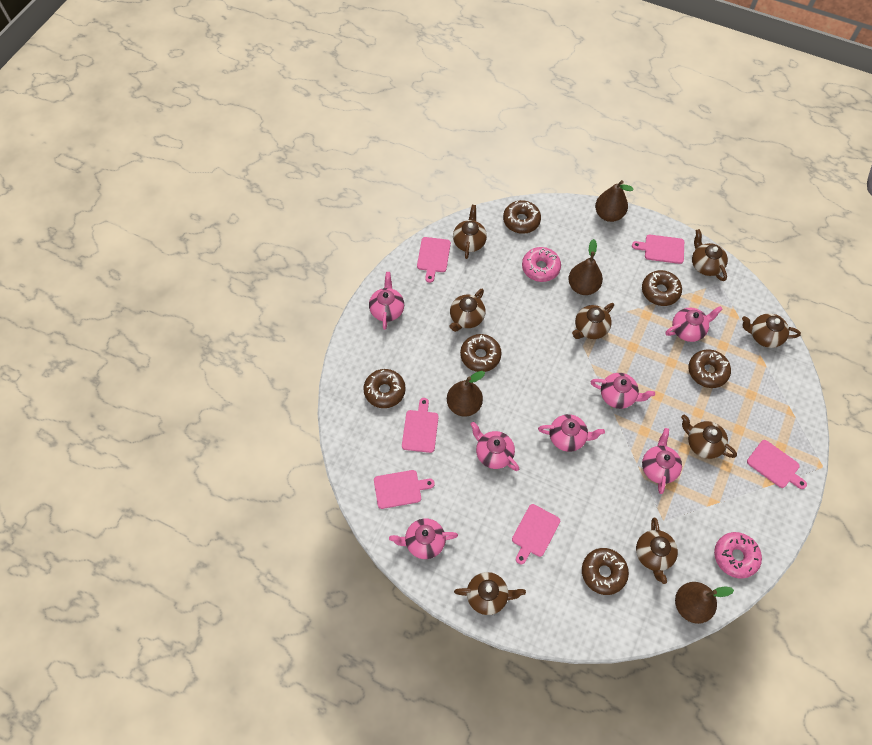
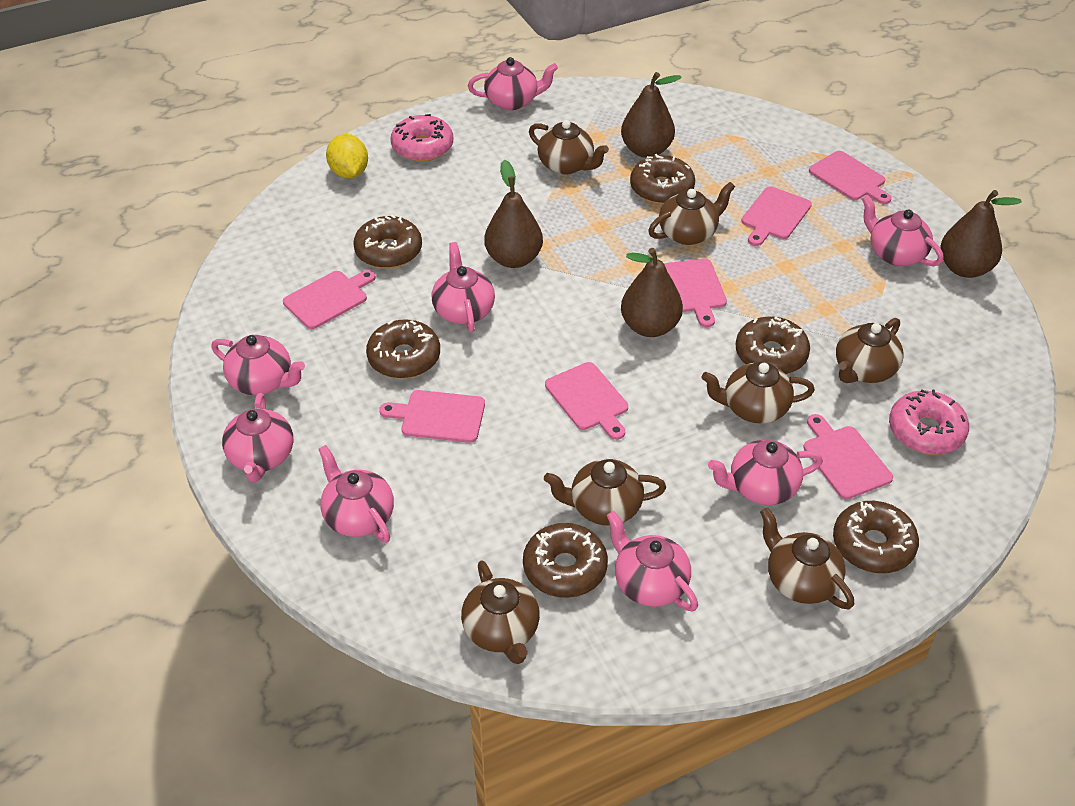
brown teapot: [449,289,485,332] [453,205,487,259] [454,572,526,615] [572,303,614,339] [636,518,678,584] [681,415,737,459] [692,229,728,281] [742,313,801,348] = 8 -> [461,560,540,664] [529,120,609,175] [544,459,666,526] [648,182,735,245] [701,362,815,424] [760,507,854,610] [836,318,903,383] = 7
pink cutting board: [374,470,435,509] [402,398,439,453] [417,237,451,283] [512,504,560,564] [632,235,684,264] [747,440,807,489] = 6 -> [283,270,376,329] [379,390,485,443] [545,362,628,440] [664,258,727,327] [741,187,812,246] [803,414,893,499] [809,151,892,204] = 7
pink teapot: [369,272,404,330] [389,518,458,559] [470,422,519,471] [538,414,605,452] [591,373,655,409] [642,428,682,494] [665,306,723,342] = 7 -> [211,335,305,395] [222,393,294,482] [319,445,394,543] [432,242,495,332] [468,57,558,110] [607,511,698,612] [708,440,823,505] [862,195,944,267] = 8
yellow lemon: none = 0 -> [326,134,368,178] = 1

